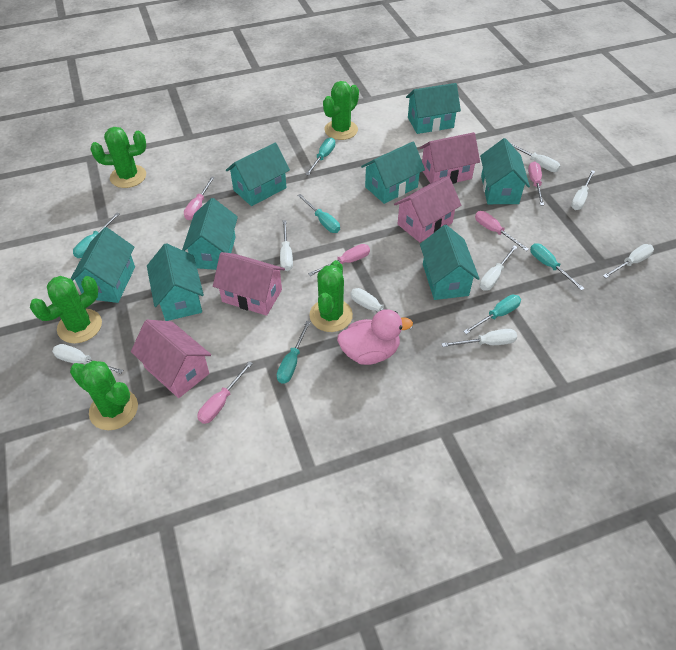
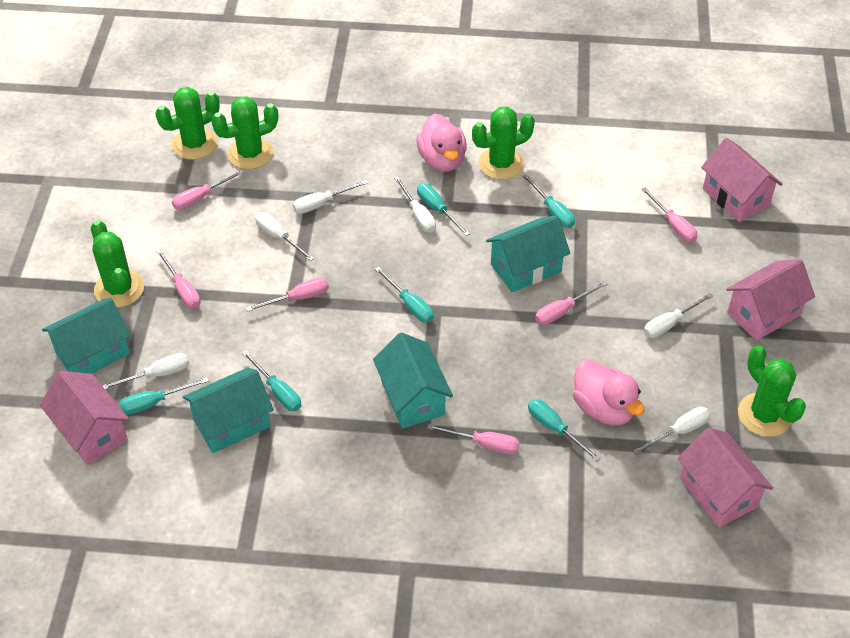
pink duck: [337,309,413,365] = 1 -> [417,113,467,172] [573,359,644,426] = 2
pink screwdriver: [184,176,215,220] [197,361,253,424] [308,244,370,276] [475,211,529,251] [528,162,544,205] = 5 -> [156,249,200,308] [172,170,244,210] [246,277,329,312] [427,424,519,454] [535,281,607,325] [642,187,697,242] = 6
turquoise house: [70,227,135,303] [147,243,204,321] [182,198,238,270] [226,143,290,206] [361,142,425,204] [406,83,461,134] [420,225,480,300] [480,138,530,204] = 8 -> [42,298,130,374] [183,368,274,453] [373,333,453,428] [486,216,570,292] = 4
white screwdriver: [52,344,123,374] [280,220,293,271] [350,288,413,329] [441,329,517,347] [480,245,517,291] [510,143,560,172] [571,170,595,210] [603,244,654,278] = 8 -> [102,353,189,389] [255,212,314,261] [293,180,368,214] [394,176,436,233] [633,407,711,455] [644,293,713,338] = 6

